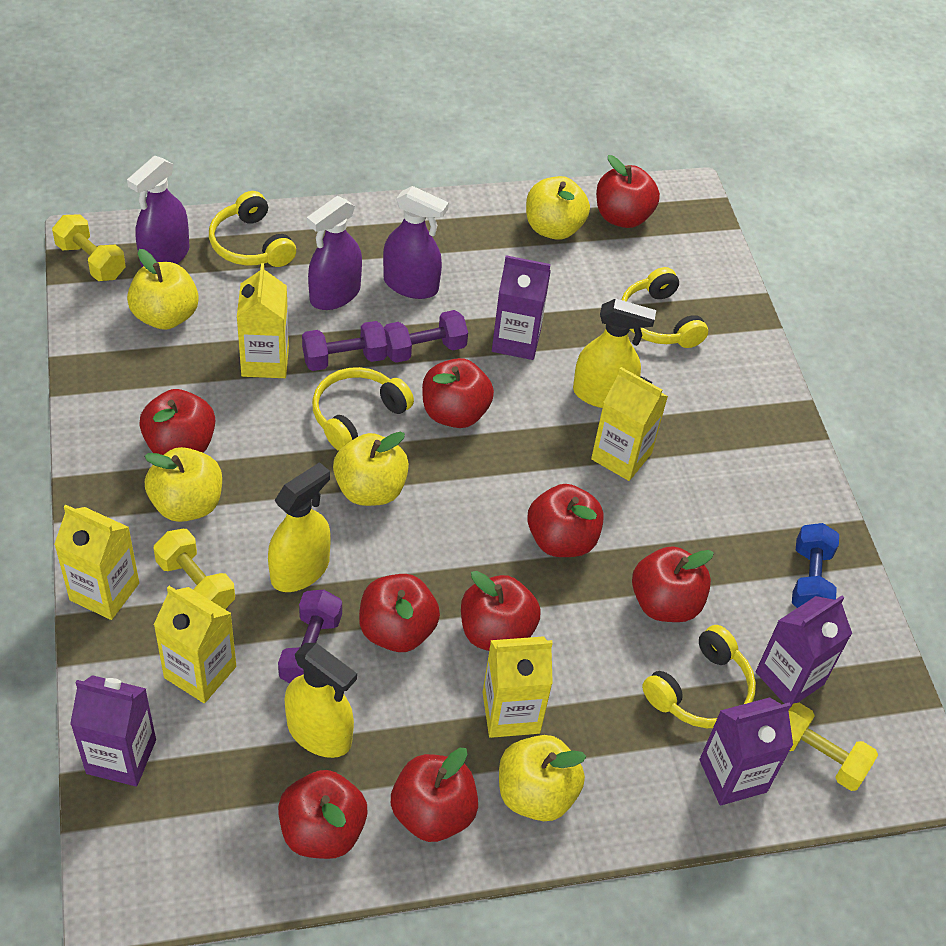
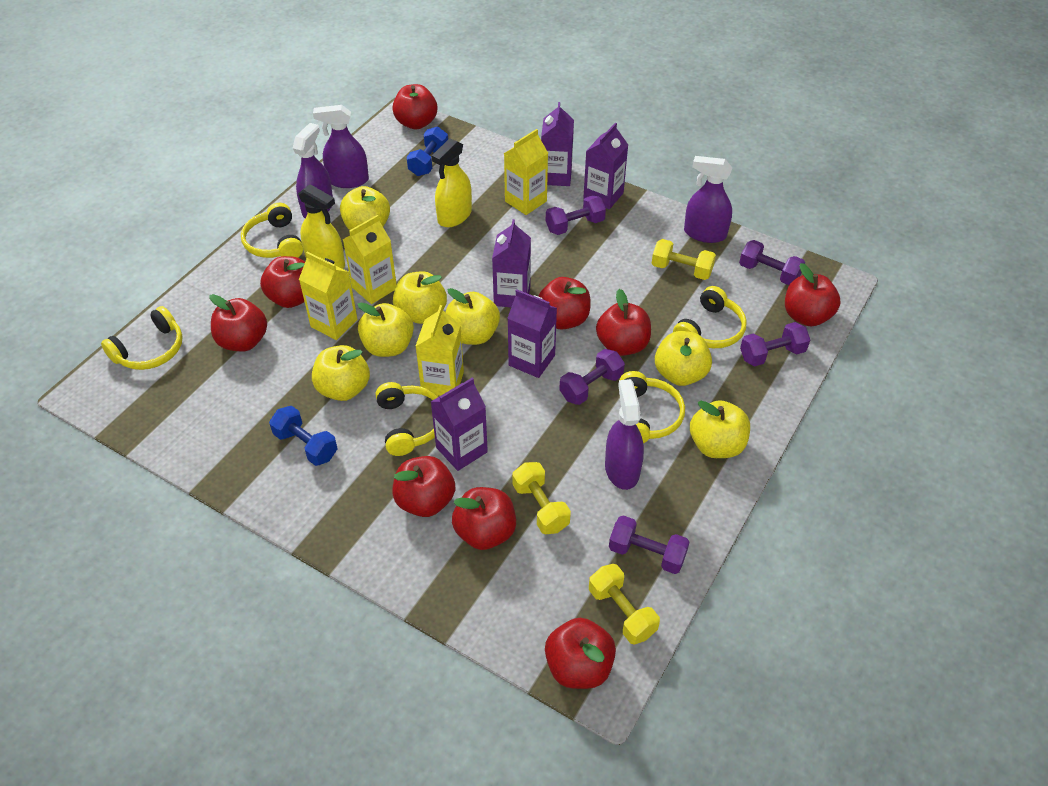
blue dumbbell: [792,523,839,608] = 1 -> [269,406,338,466] [407,127,448,176] = 2
purple carton: [70,675,156,787] [492,255,551,360] [699,697,793,805] [756,596,852,708] = 4 -> [431,378,488,471] [492,219,531,307] [507,290,557,378] [541,102,574,186] [583,123,628,209] = 5
purple dumbbell: [278,590,342,683] [302,321,387,371] [384,310,468,363] = 3 -> [546,195,606,235] [559,349,625,405] [609,515,690,574] [739,240,805,285] [740,322,810,366] = 5
purple spray bottle: [127,156,190,267] [307,196,362,310] [383,186,449,299] = 3 -> [293,123,333,218] [313,105,369,188] [605,379,644,490] [684,156,732,243] = 4
yellow apple: [127,249,199,330] [144,447,222,522] [333,432,409,506] [499,735,587,821] [526,176,590,240] = 5 -> [312,345,370,401] [340,186,390,230] [358,303,414,357] [393,271,447,324] [445,288,500,345] [655,331,712,386] [690,400,750,458] = 7
yellow carton: [54,505,139,620] [154,586,236,703] [237,263,289,378] [483,636,553,738] [591,367,668,481] = 5 -> [299,251,358,340] [343,215,397,304] [415,305,464,396] [504,129,548,215] = 4
yellow headphones: [209,191,296,267] [312,367,414,451] [621,267,708,348] [642,625,756,728] = 4 -> [101,306,182,370] [241,203,303,258] [376,382,438,456] [619,371,685,443] [673,286,747,348] = 5
yellow spray bottle: [268,462,331,592] [284,643,357,758] [573,299,656,408] = 3 -> [298,184,345,269] [432,138,472,227] = 2

